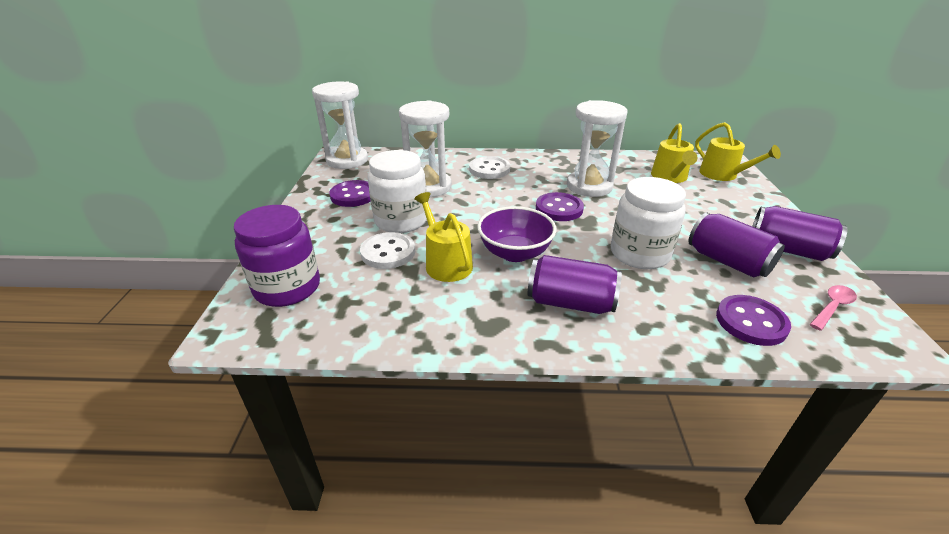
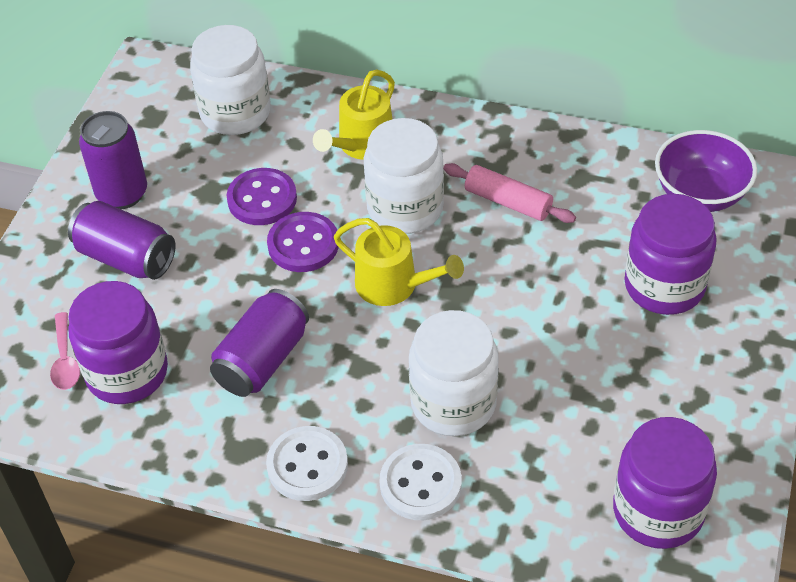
pink rolling pin: none = 0 -> [443,163,576,223] = 1
purple button: [329,180,370,207] [536,192,584,221] [716,295,791,346] = 3 -> [227,168,297,225] [267,212,339,272] = 2
purple jar: [234,205,320,307] = 1 -> [68,281,168,404] [613,417,717,549] [625,194,717,315] = 3
white hourglass: [312,82,368,169] [399,100,452,197] [567,100,628,197] = 3 -> none = 0
white jar: [368,150,427,233] [611,177,686,269] = 2 -> [190,25,271,135] [364,118,444,234] [409,310,499,436] = 3
yellow watering can: [414,192,473,282] [651,123,698,183] [695,122,781,181] = 3 -> [313,70,395,160] [334,218,464,306] = 2

